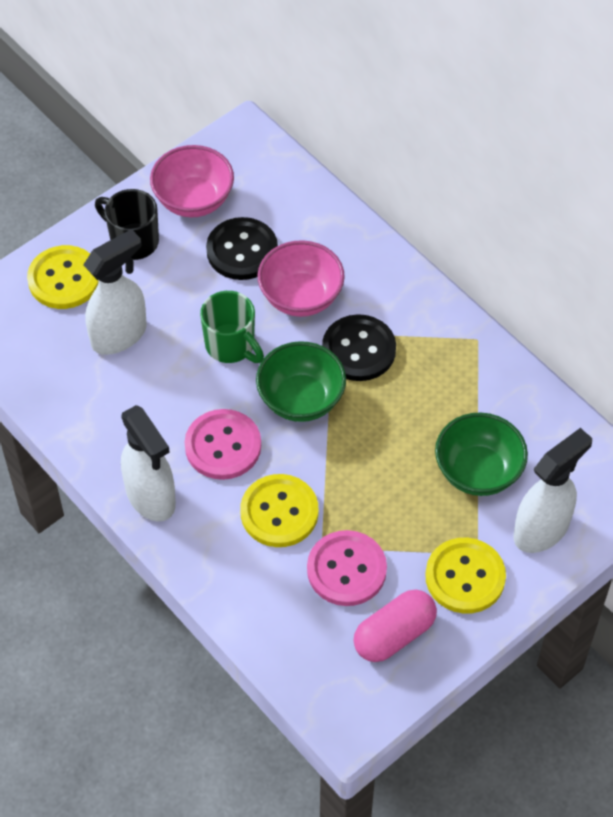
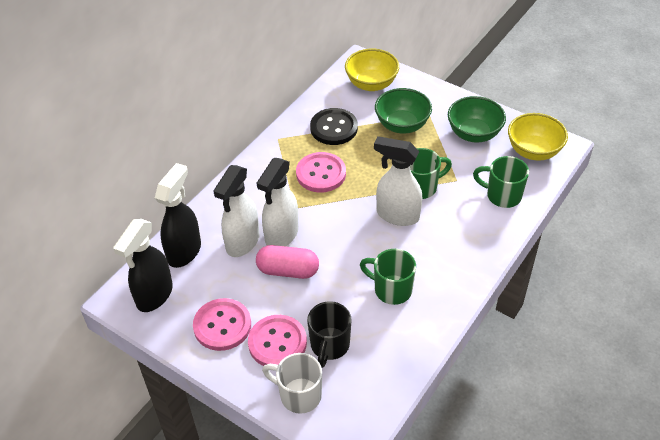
black button: [206,217,278,280] [322,314,396,381] = 2 -> [310,108,358,145] = 1
black spray bottle: none = 0 -> [113,219,173,312] [155,163,201,268] = 2
green mug: [200,291,264,363] = 1 -> [360,249,416,305] [410,148,452,199] [473,156,529,208] = 3
pink bowl: [150,145,234,217] [257,240,345,317] = 2 -> none = 0
pink button: [185,409,261,480] [307,530,387,606] = 2 -> [193,298,251,351] [248,315,307,366] [296,152,346,192] = 3
white mug: none = 0 -> [262,353,322,414] = 1
yellow bowl: none = 0 -> [345,49,399,91] [508,113,568,161] = 2
yellow button: [27,245,99,309] [240,474,319,547] [425,538,506,614] = 3 -> none = 0

